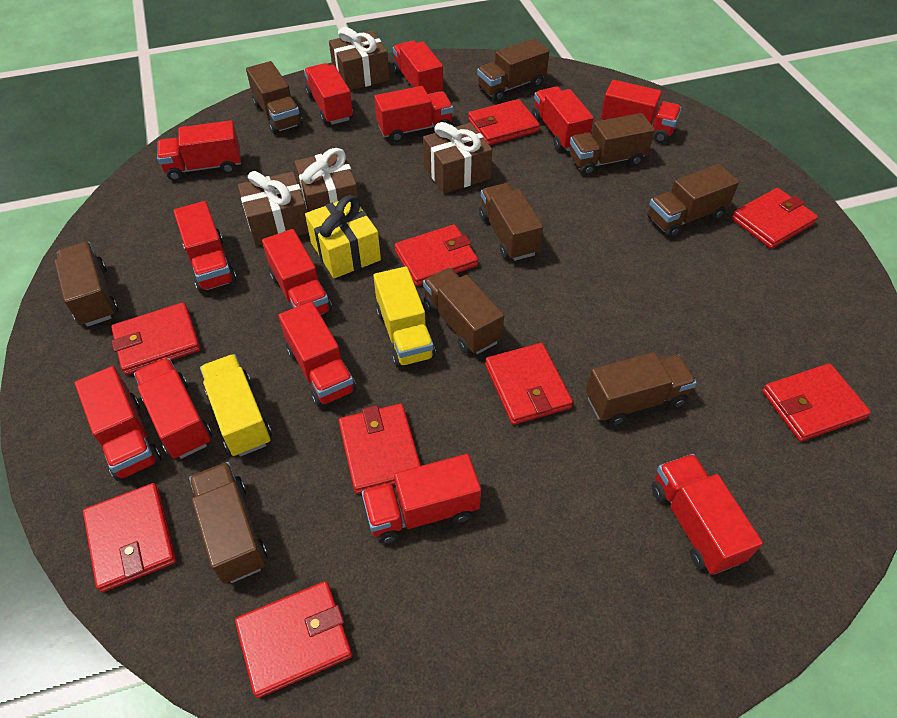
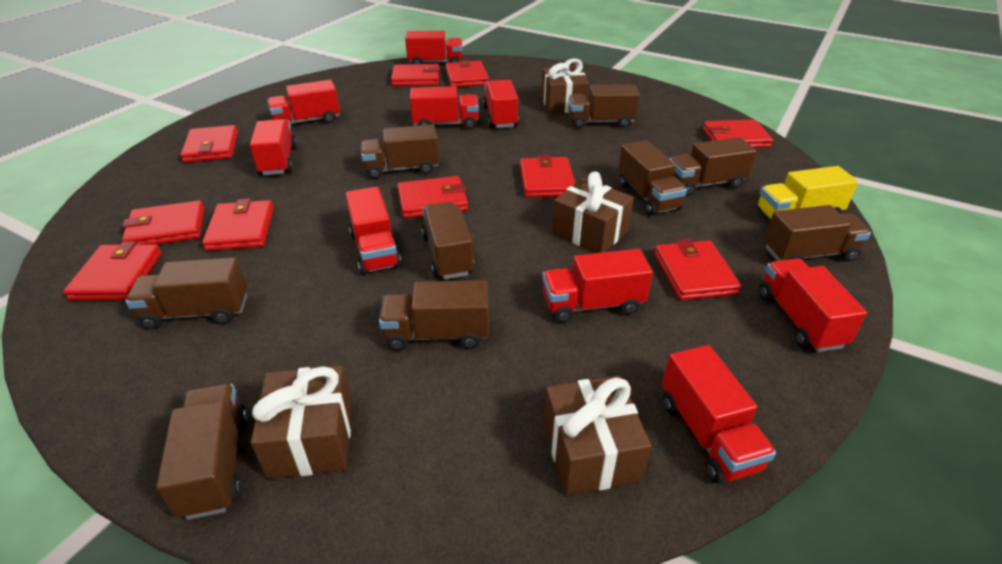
red truck: [75,366,161,481] [134,358,212,459] [157,120,241,181] [174,201,237,293] [262,229,332,315] [278,301,356,407] [304,63,353,125] [362,454,481,544] [374,86,453,142] [393,41,443,94] [532,86,594,151] [601,80,682,143] [652,454,763,575] = 13 -> [250,119,297,175] [267,80,340,124] [346,187,401,275] [405,31,462,64] [410,86,479,129] [483,80,519,128] [542,249,653,323] [662,345,776,483] [759,258,867,352] = 9
red wallet: [83,483,176,592] [111,302,201,375] [235,581,352,698] [339,404,421,494] [394,224,478,286] [468,99,540,145] [485,343,573,425] [731,188,818,249] [762,363,871,442] = 9 -> [63,241,162,300] [122,200,205,245] [180,125,238,163] [202,199,274,251] [391,64,440,86] [397,176,468,218] [445,60,489,87] [520,155,575,198] [654,239,741,300] [703,119,773,148] = 10
yellow gift: [305,195,381,278] = 1 -> none = 0
yellow truck: [200,354,272,457] [373,266,436,367] = 2 -> [757,166,858,220] = 1

